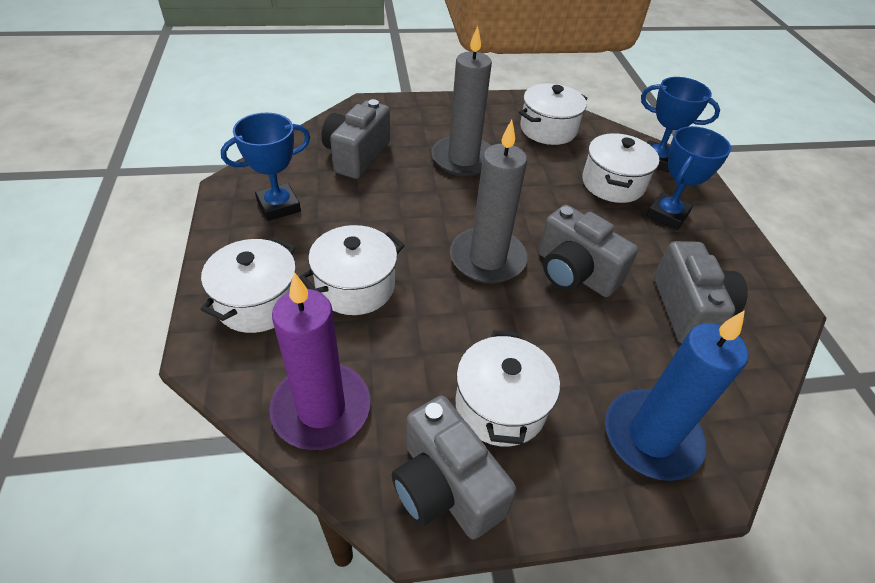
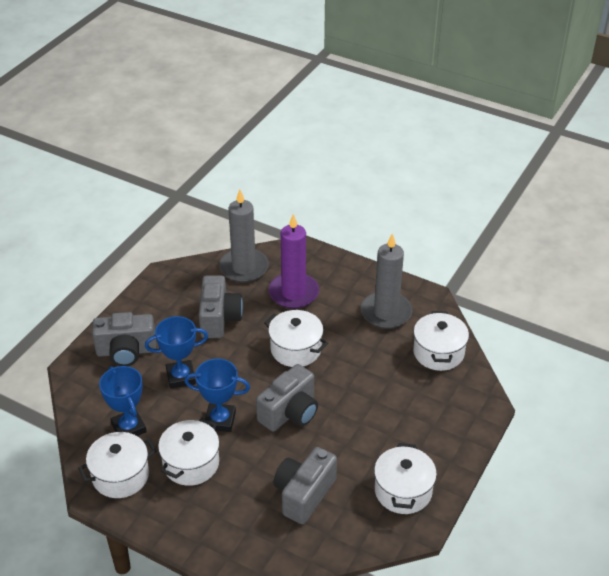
blue candle: [605,310,748,481] = 1 -> none = 0

